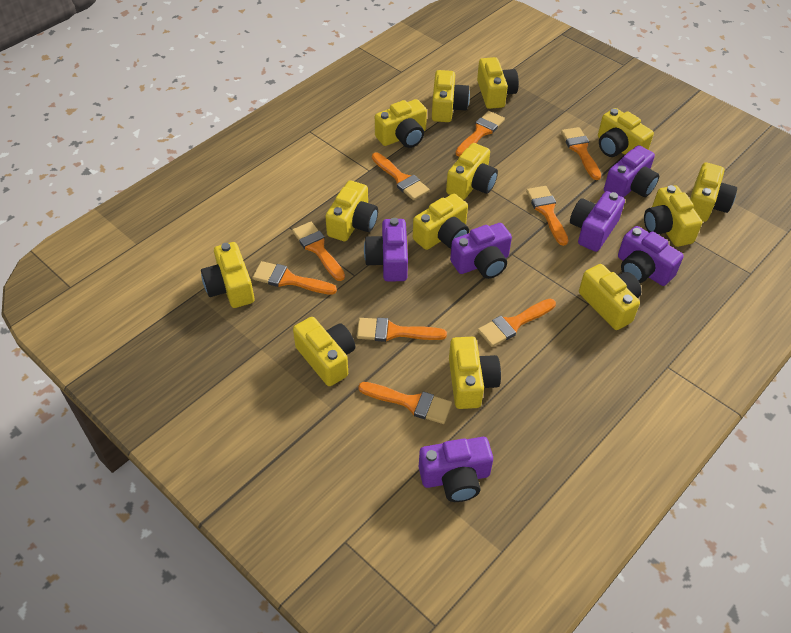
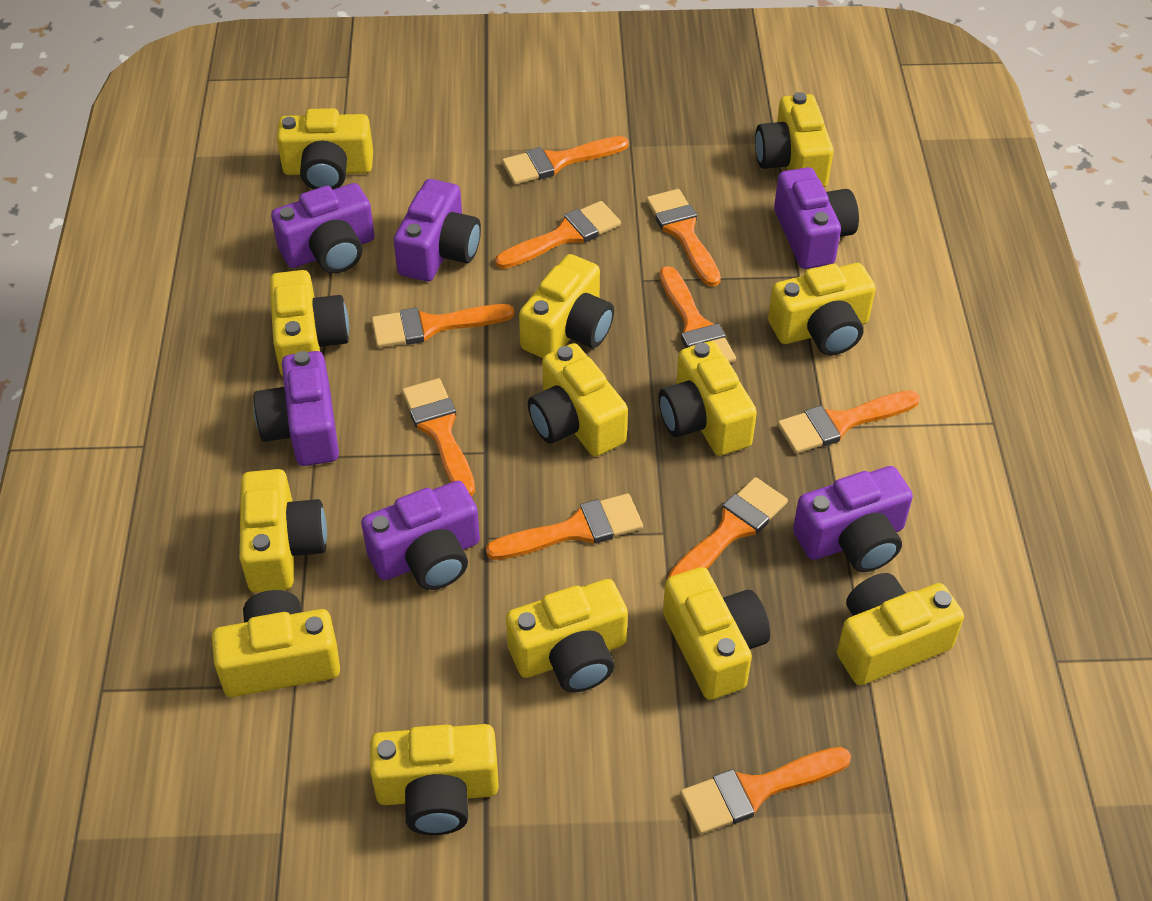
orange brush: [252,261,337,295] [292,222,345,281] [357,318,447,342] [358,382,452,424] [372,153,430,200] [455,111,505,157] [478,299,556,347] [526,186,568,246] [561,127,601,180] = 9 -> [371,304,514,348] [402,378,475,496] [486,494,643,560] [495,201,621,269] [502,136,629,184] [646,189,721,287] [660,266,736,363] [668,477,788,578] [680,747,851,834] [777,390,920,454] = 10

